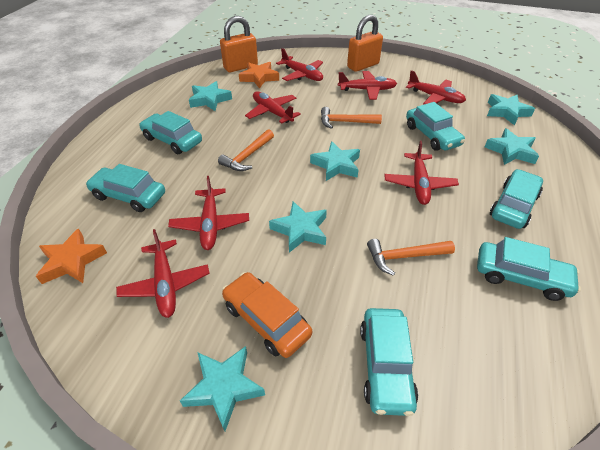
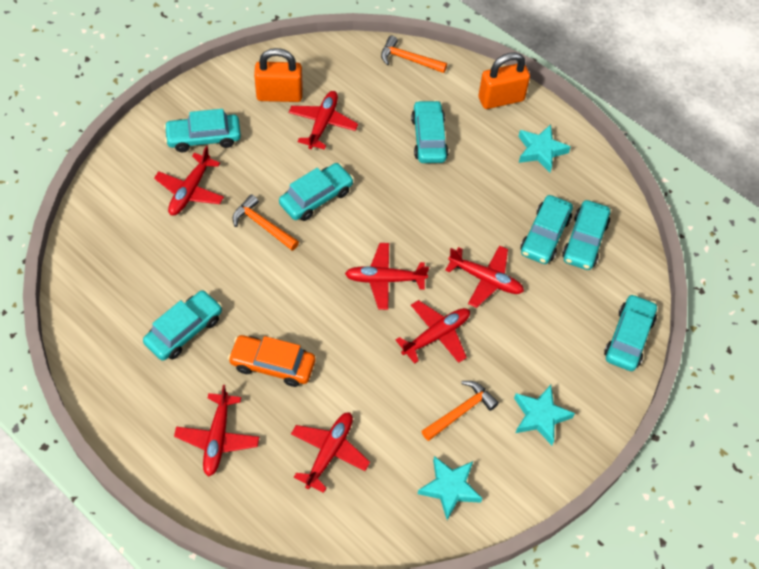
orange star: [36,228,107,284] [239,62,279,89] = 2 -> none = 0
turquoise car: [86,164,165,212] [139,111,202,154] [360,308,418,416] [406,102,465,151] [477,237,581,301] [490,169,543,229] = 6 -> [143,290,222,361] [164,109,241,152] [279,163,354,221] [411,100,449,163] [520,195,573,264] [562,200,610,270] [604,294,657,371] = 7
turquoise star: [180,346,265,431] [189,81,232,111] [269,201,327,253] [310,141,360,181] [485,128,539,165] [487,94,535,125] = 6 -> [418,456,483,520] [514,385,575,445] [518,125,571,173] = 3

